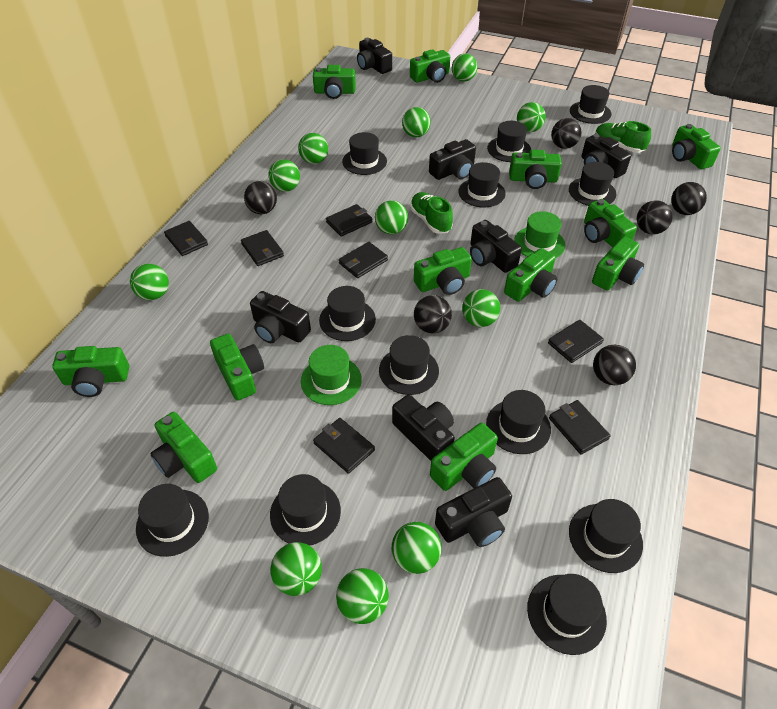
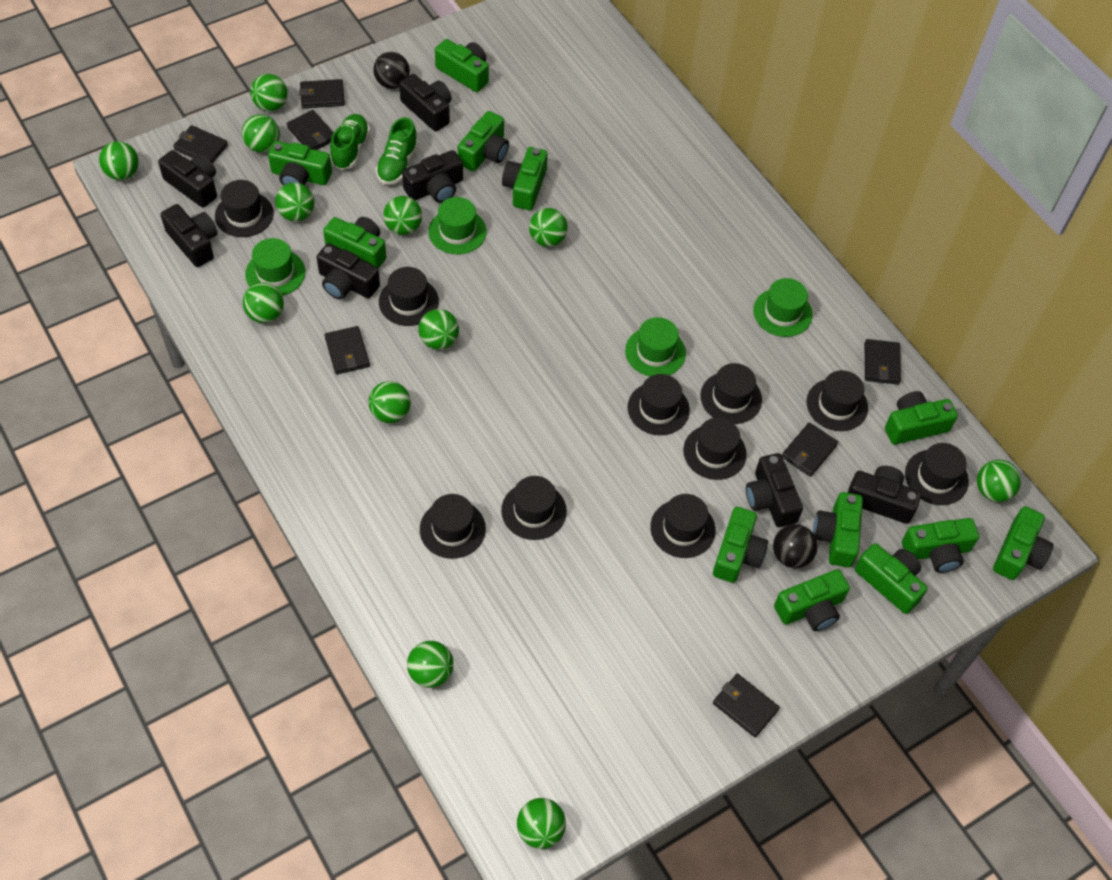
black ball: [244,181,277,214] [414,295,452,333] [551,118,582,149] [593,345,636,385] [637,200,673,235] [671,182,707,215] = 6 -> [373,52,410,89] [773,524,818,568] = 2
black hat: [136,484,209,557] [270,474,341,546] [319,286,376,341] [342,132,387,175] [379,335,439,395] [458,162,506,208] [486,390,551,454] [487,121,531,162] [527,574,607,655] [569,162,617,206] [569,499,643,573] [570,85,612,124] = 12 -> [215,180,274,237] [379,267,439,326] [420,494,486,559] [501,476,567,540] [627,374,690,435] [650,494,716,558] [683,418,747,480] [700,363,762,424] [806,370,868,431] [905,443,969,505] = 10
green ball: [130,264,169,300] [268,159,300,192] [270,542,322,596] [298,133,328,164] [336,568,389,624] [375,200,408,235] [392,522,441,574] [402,107,431,137] [452,53,478,82] [462,289,500,327] [517,102,546,132] = 11 -> [99,141,139,180] [242,114,280,153] [243,283,284,323] [250,74,288,111] [275,182,314,221] [368,381,411,423] [383,196,422,235] [407,641,454,688] [419,309,459,350] [517,798,566,849] [529,208,568,247] [977,460,1021,502] = 12
green hat: [301,345,362,405] [514,211,565,258] = 2 -> [245,238,306,296] [428,197,487,254] [625,317,686,377] [753,278,813,337] = 4

